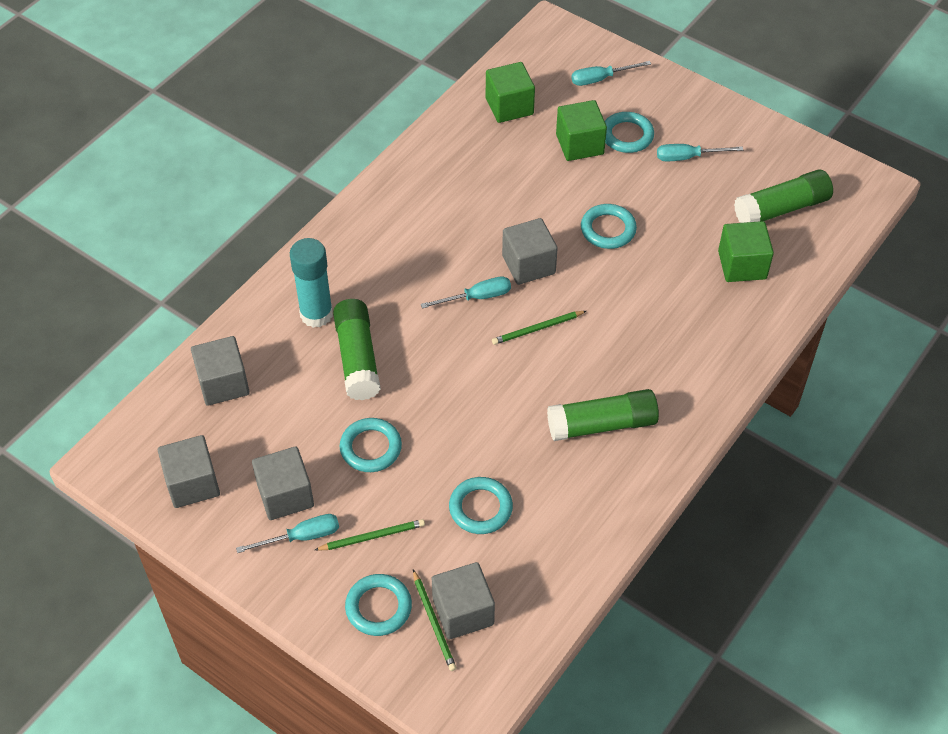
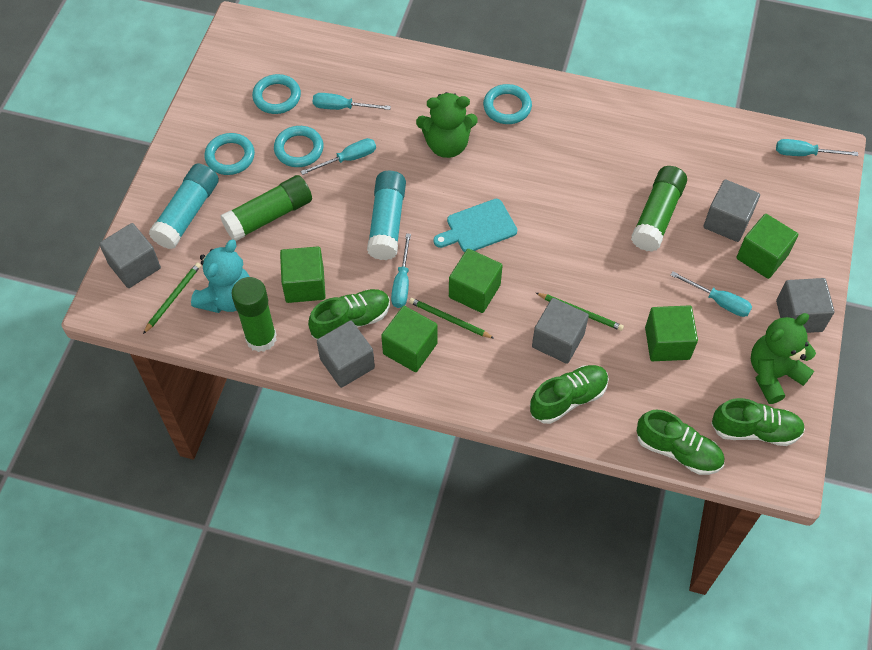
green cube: [486,62,535,123] [556,100,607,161] [718,221,774,282] = 3 -> [280,246,326,303] [381,306,438,372] [449,249,503,313] [645,305,698,361] [736,214,798,279] = 5
green shoe: none = 0 -> [308,289,390,339] [530,365,609,424] [637,410,724,475] [711,398,805,446] = 4
green teddy bear: none = 0 -> [416,92,478,158] [751,313,816,404] = 2
turquoise cutting board: none = 0 -> [433,199,517,252] = 1
turquoise glue stick: [290,238,333,328] = 1 -> [149,164,219,249] [367,171,406,260] = 2
turquoise ring: [340,418,402,472] [345,574,412,636] [449,477,513,534] [581,204,637,249] [605,112,654,153] = 5 -> [204,133,255,175] [252,74,301,114] [274,126,324,167] [483,84,532,124] = 4
turquoise screwdriver: [236,514,339,553] [421,276,511,309] [571,61,651,86] [657,144,743,161] = 4 -> [300,138,376,175] [313,93,391,110] [391,233,411,308] [671,271,752,317] [776,139,858,156] = 5
turquoise teddy bear: none = 0 -> [191,240,250,313] = 1

